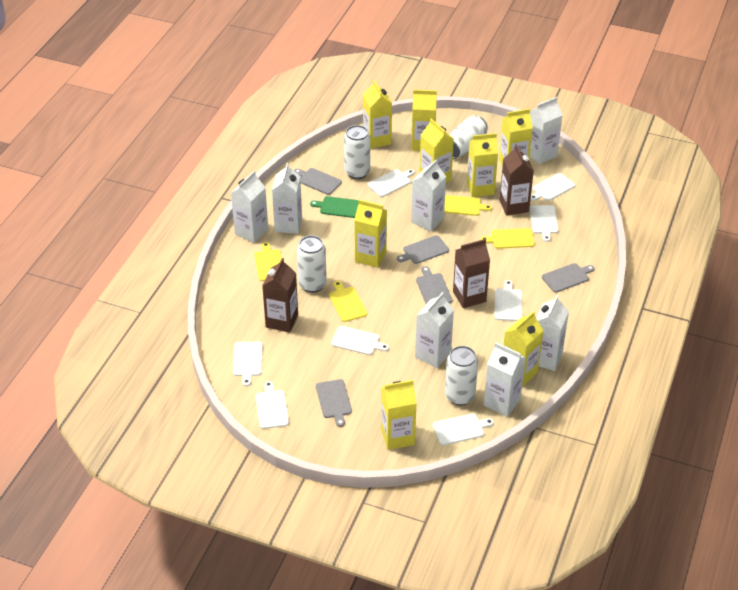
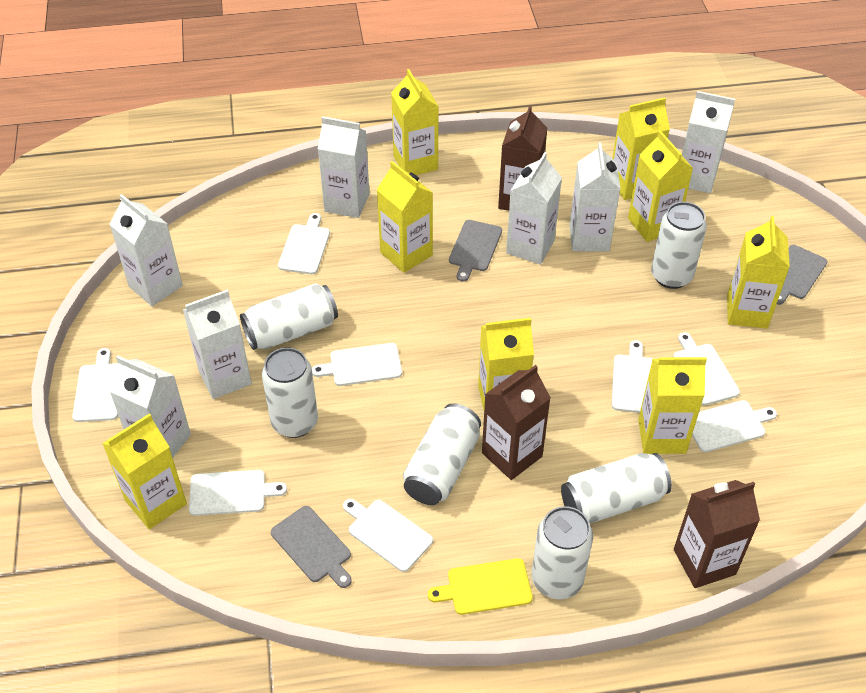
green cutting board: [310,196,358,218] = 1 -> none = 0
grey cutting board: [294,168,342,195] [316,379,352,427] [397,235,449,264] [416,266,452,304] [542,263,594,293] = 5 -> [271,506,352,588] [449,220,502,282] [777,245,828,305] = 3
white can: [297,235,327,293] [344,125,370,179] [445,346,478,406] [449,116,488,159] = 4 -> [240,283,338,350] [262,347,318,438] [403,403,481,505] [532,506,593,599] [561,453,672,524] [651,202,707,289] = 6
yellow cutting board: [254,242,282,281] [329,281,367,322] [444,195,492,216] [481,228,535,249] = 4 -> [428,558,533,615] = 1

